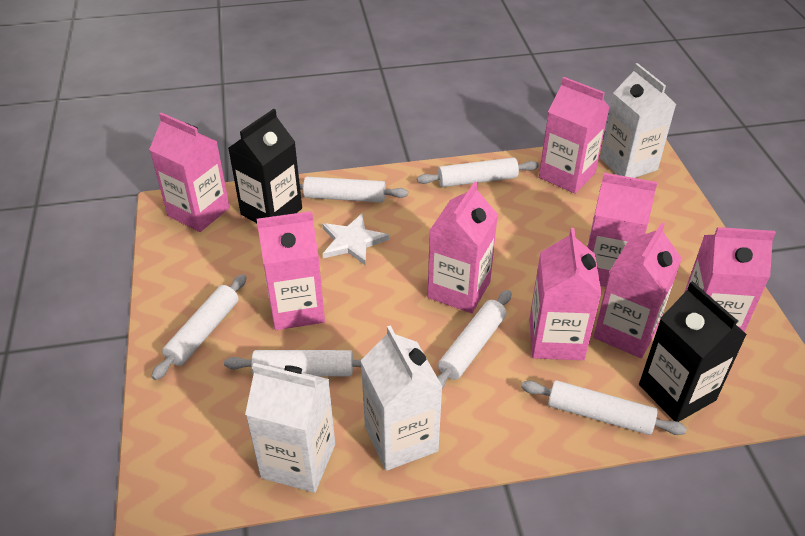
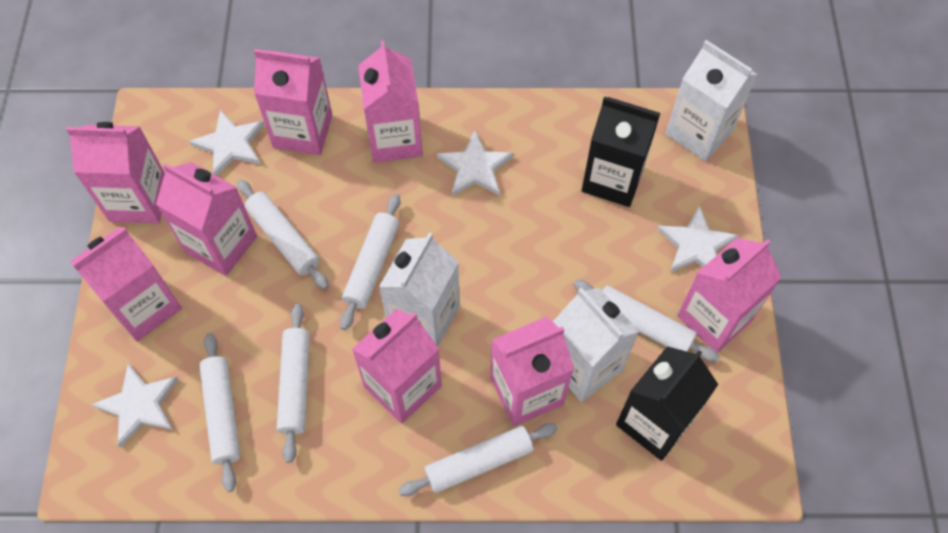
white star: [322,213,389,266] = 1 -> [91,363,178,448] [189,110,264,176] [437,131,513,196] [657,206,738,272] = 4

